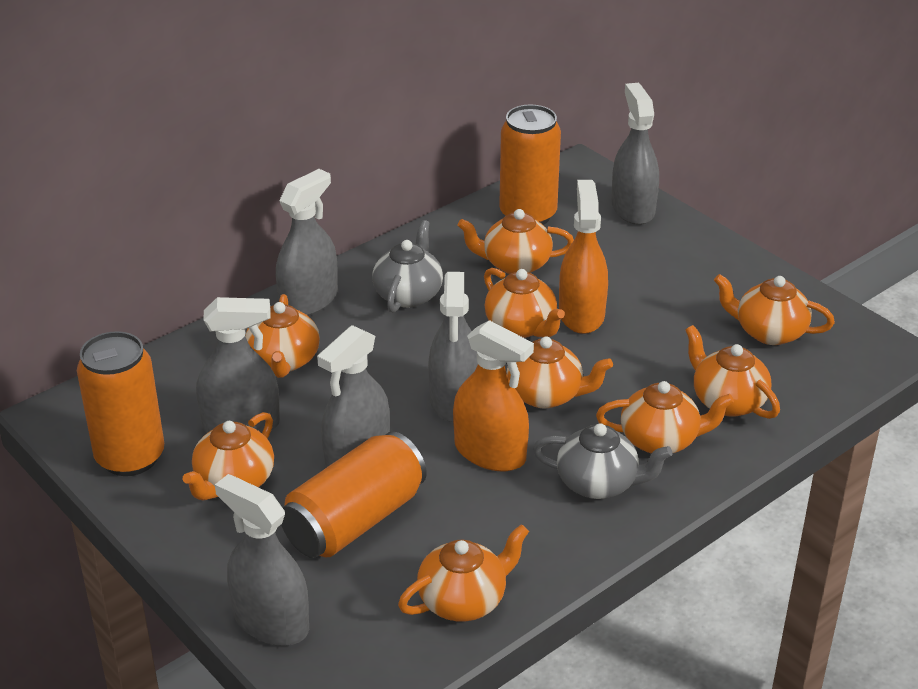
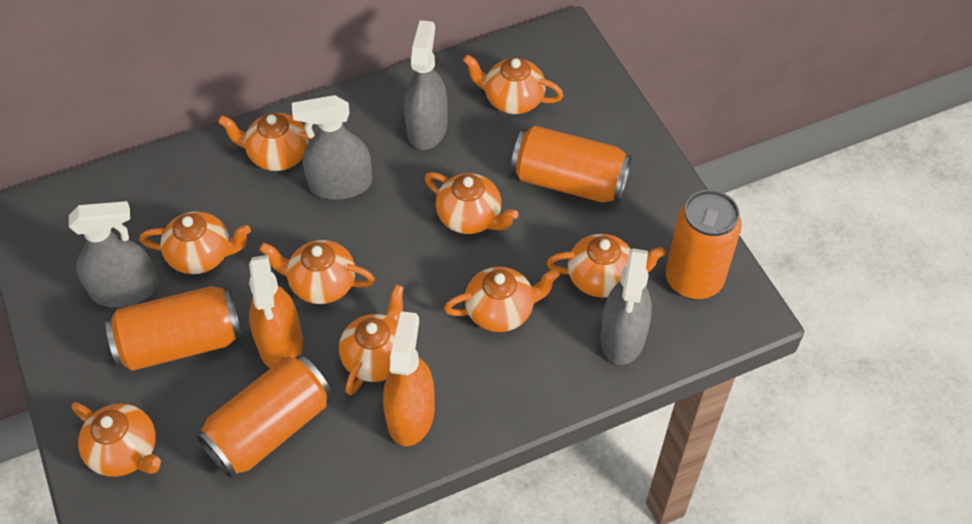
grey spray bottle: [196,297,280,433] [215,474,309,646] [276,169,338,316] [317,325,390,468] [428,272,478,422] [611,83,659,225] = 6 -> [69,201,158,307] [292,95,372,200] [404,20,448,150] [600,248,652,365] = 4
grey teapot: [372,220,443,313] [533,423,673,499] = 2 -> none = 0
orange can: [77,331,164,476] [281,431,427,558] [499,105,561,225] = 3 -> [106,286,242,371] [196,355,331,478] [511,126,632,203] [665,190,742,299] = 4

